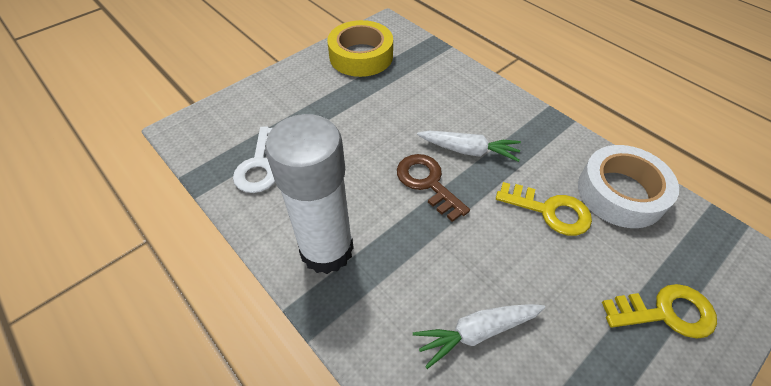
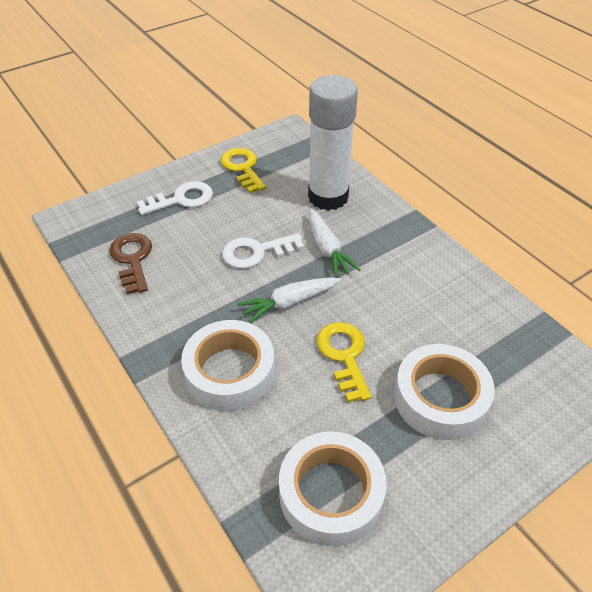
white key: [233,127,275,193] = 1 -> [137,181,213,215] [222,233,304,269] = 2
white tape: [578,145,679,228] = 1 -> [181,320,275,411] [279,431,387,546] [394,344,495,440] = 3
yellow tape: [327,20,393,77] = 1 -> none = 0

